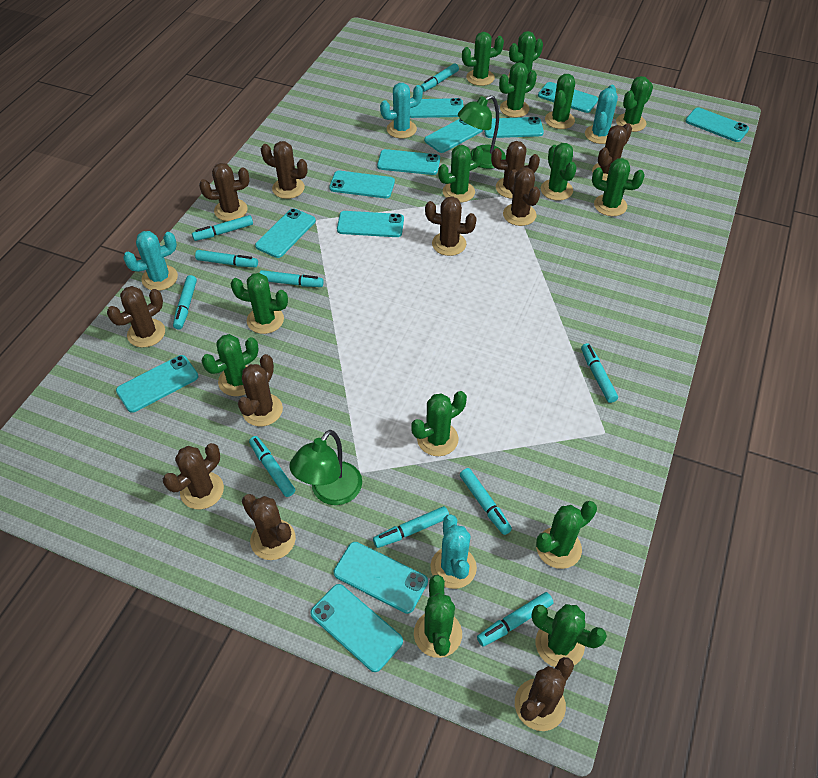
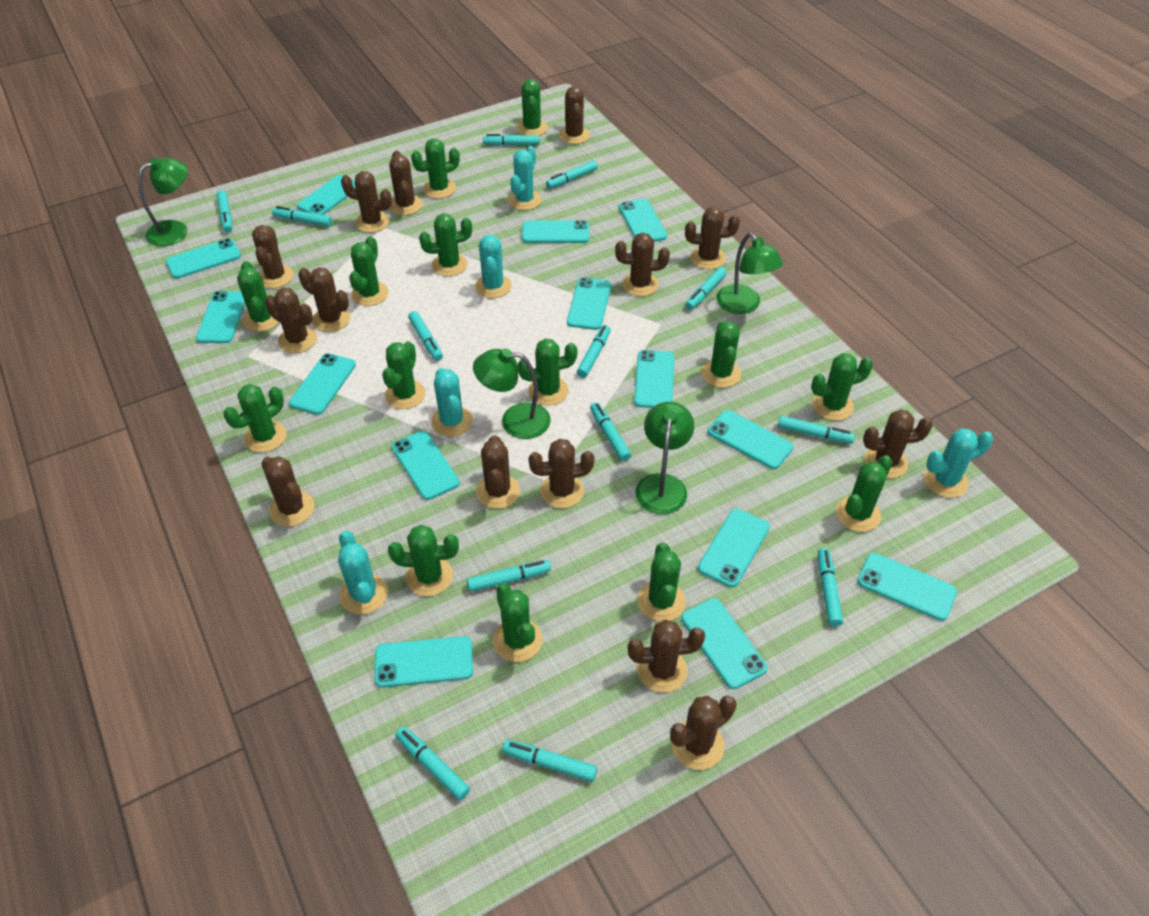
brown cactus: [107,286,165,348] [163,443,224,509] [199,163,249,221] [238,354,283,426] [242,494,296,560] [261,141,308,199] [425,196,477,256] [491,141,540,199] [503,168,540,226] [515,657,574,731] [592,123,632,181] = 11 -> [252,225,294,288] [261,456,315,527] [265,288,317,353] [298,267,350,332] [341,171,392,233] [389,150,423,215] [476,435,520,509] [528,439,595,508] [559,86,590,144] [615,233,670,296] [627,619,705,693] [670,695,737,770] [685,207,740,269] [863,409,933,478] = 14
green lamp: [289,430,362,505] [458,95,506,169] = 2 -> [138,158,188,246] [473,348,551,439] [636,402,694,514] [716,233,783,314] = 4
turquoise cactus: [123,231,178,291] [380,83,423,139] [431,514,477,589] [585,85,618,144] = 4 -> [338,531,388,614] [431,368,473,437] [475,234,512,298] [508,146,541,210] [924,428,993,498] = 5
turquoise marker: [173,275,197,330] [192,215,253,241] [195,250,258,267] [249,436,295,497] [260,270,324,287] [373,506,449,548] [420,63,459,92] [460,468,512,535] [477,592,554,647] [581,343,618,403] = 10 -> [217,190,232,232] [272,206,332,227] [395,727,470,800] [408,311,443,361] [467,560,551,592] [483,134,540,146] [502,740,597,782] [546,160,598,189] [577,325,611,378] [590,402,631,461] [685,267,727,310] [778,416,855,444] [818,548,843,626] = 13
turquoise phone: [116,355,198,413] [255,208,316,258] [310,584,403,672] [329,171,395,198] [334,542,428,614] [337,211,404,237] [377,149,440,175] [410,98,464,118] [424,119,483,153] [484,117,544,138] [538,82,598,113] [686,107,749,142] = 12 -> [166,238,241,279] [196,291,245,343] [289,353,356,415] [297,175,356,215] [375,636,473,688] [391,431,460,500] [522,220,589,243] [567,277,611,330] [619,199,667,242] [634,350,674,408] [681,598,767,689] [698,509,770,587] [708,410,793,469] [857,553,957,621] = 14

